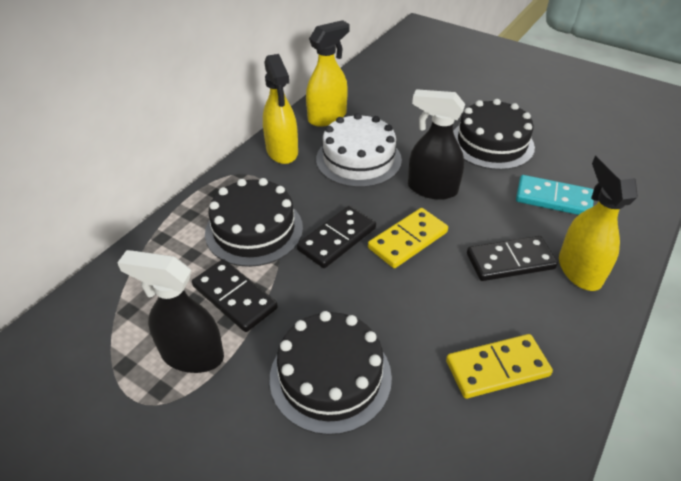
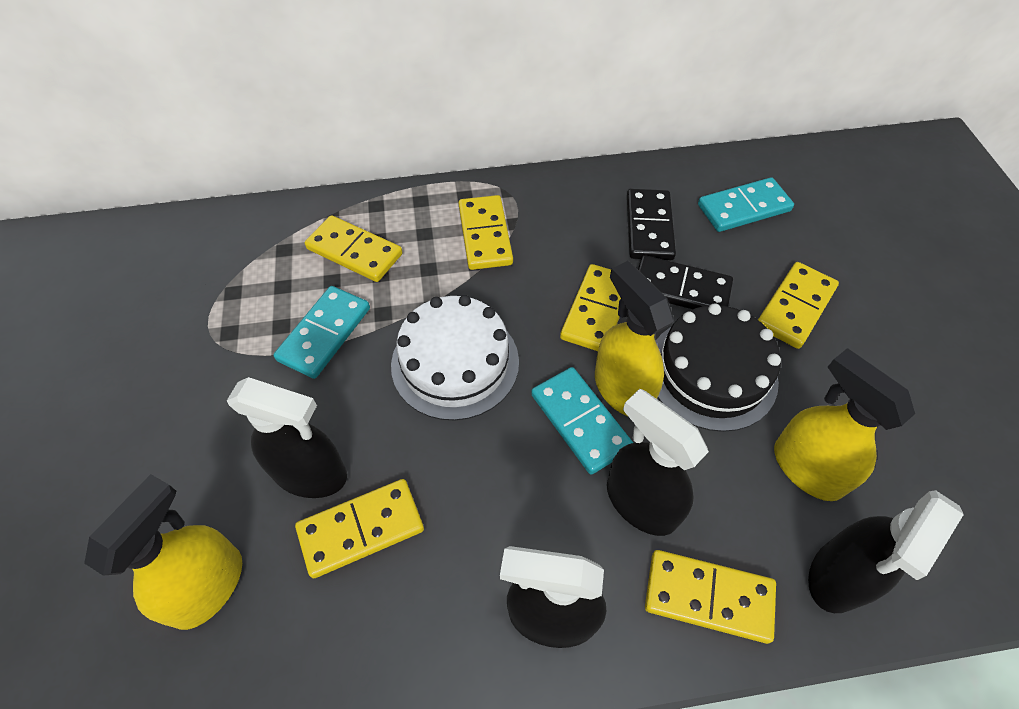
black cake: [205,178,303,267] [270,311,392,435] [453,99,535,170] = 3 -> [655,303,781,432] = 1
black domino: [192,259,278,332] [297,206,376,268] [467,236,558,281] = 3 -> [627,189,676,260] [638,255,733,309] = 2
black spray bottle: [117,250,224,373] [408,89,465,200] = 2 -> [227,377,347,498] [500,546,606,648] [607,389,709,536] [808,490,964,613] = 4
turquoise domino: [516,175,594,215] = 1 -> [274,286,370,379] [531,367,633,475] [698,177,794,232] = 3
yellow domino: [368,208,448,268] [446,334,553,399] = 2 -> [295,479,424,578] [305,215,402,282] [459,195,513,270] [560,264,621,351] [645,550,776,644] [758,262,839,349] = 6

